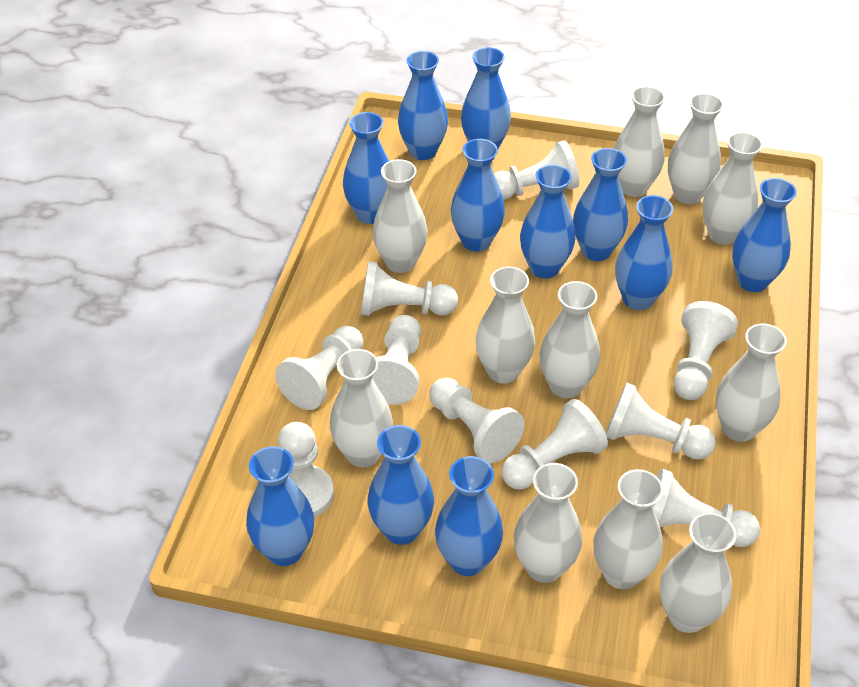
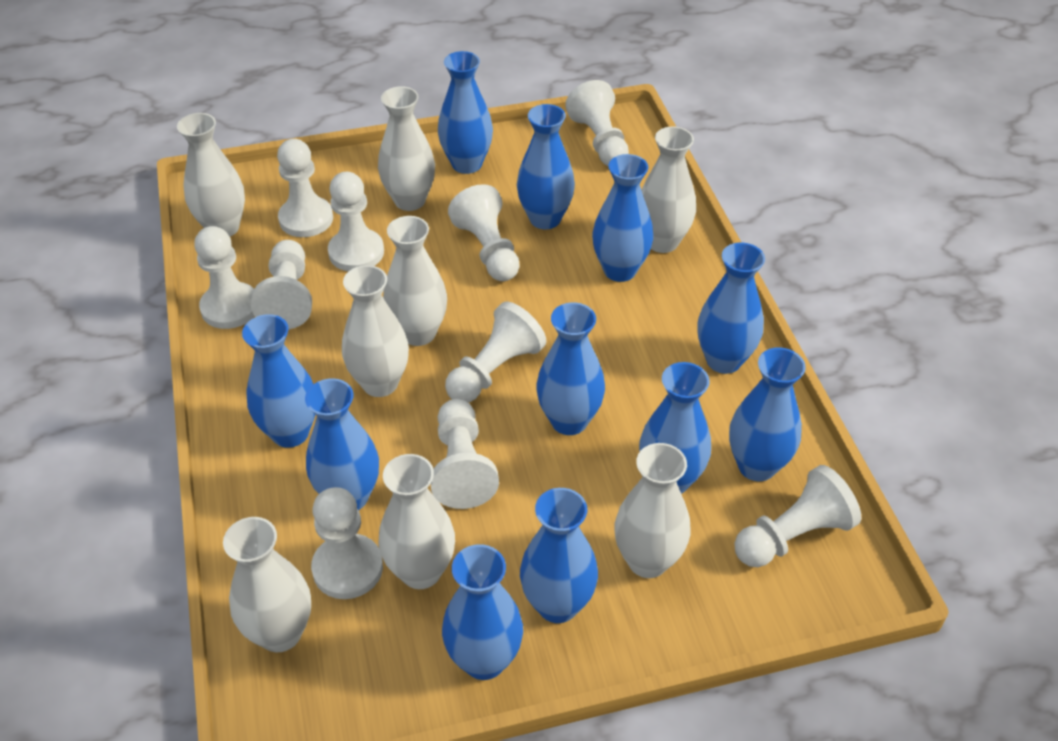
white vase: [330,349,393,467] [373,159,428,273] [476,267,535,383] [514,463,582,583] [540,281,600,398] [594,469,663,589] [614,86,665,197] [660,513,736,633] [668,93,724,204] [703,132,763,245] [716,324,787,442] = 11 -> [177,113,245,237] [223,517,311,652] [342,265,409,397] [378,86,435,211] [378,454,455,589] [383,216,447,346] [614,443,691,578] [641,126,696,253] = 8

